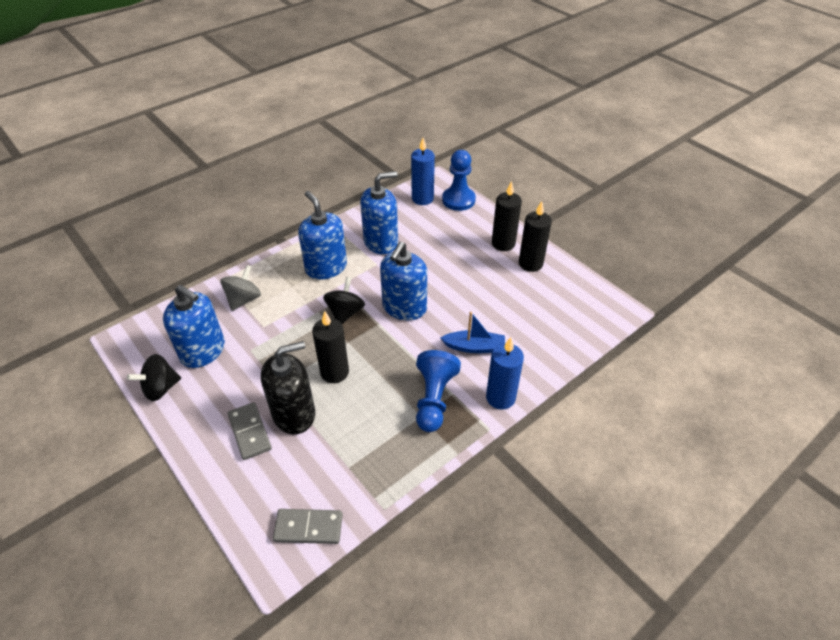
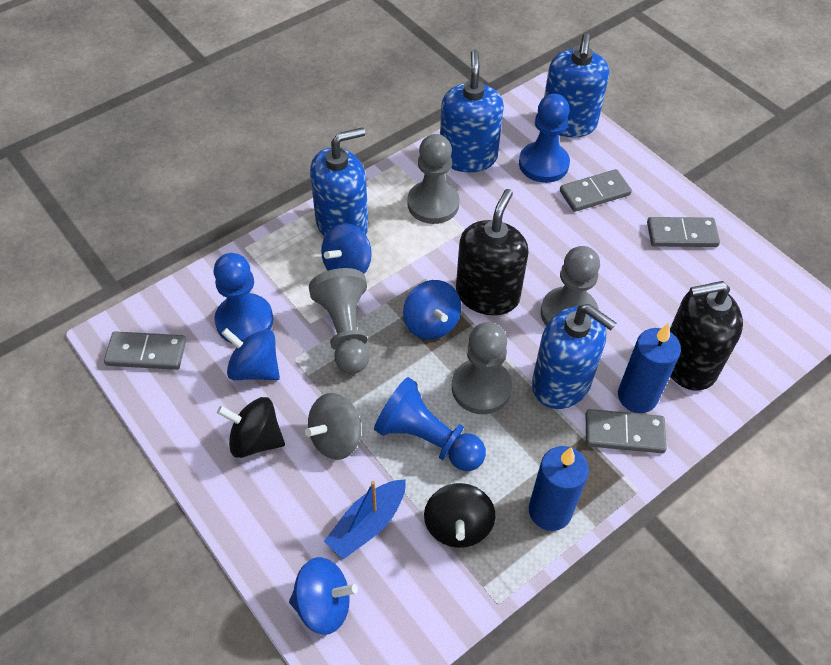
black candle: [312,311,349,383] [492,181,522,251] [519,201,552,272] = 3 -> none = 0
black soap dispenser: [261,341,315,434] = 1 -> [456,189,529,315] [670,281,743,391] = 2
blue pawn: [416,350,461,432] [442,150,476,211] = 2 -> [213,253,273,343] [374,377,486,471] [519,94,570,183] = 3
blue spinning top: none = 0 -> [221,328,280,380] [289,557,358,635] [321,223,372,274] [403,280,461,340] = 4
grey domino: [228,402,272,460] [273,509,343,544] = 2 -> [104,331,186,370] [560,169,632,212] [586,409,667,453] [647,217,720,247] = 4
grey pawn: none = 0 -> [309,268,370,374] [407,134,460,224] [452,322,512,414] [541,246,600,325] = 4

